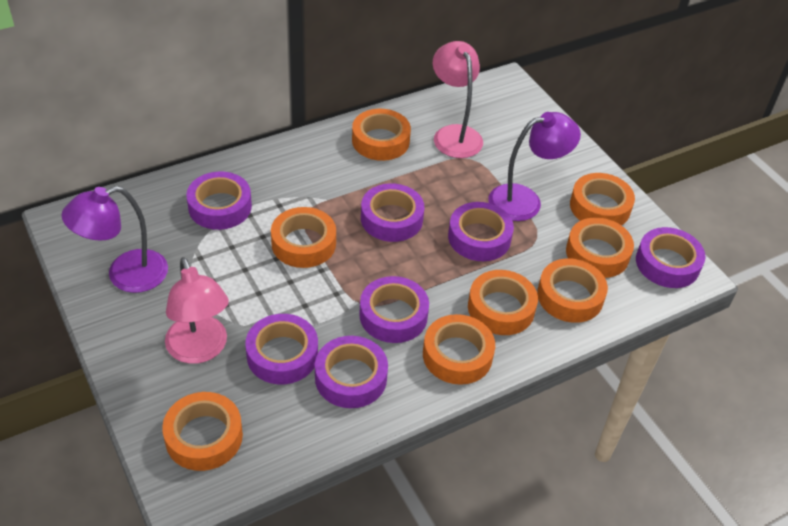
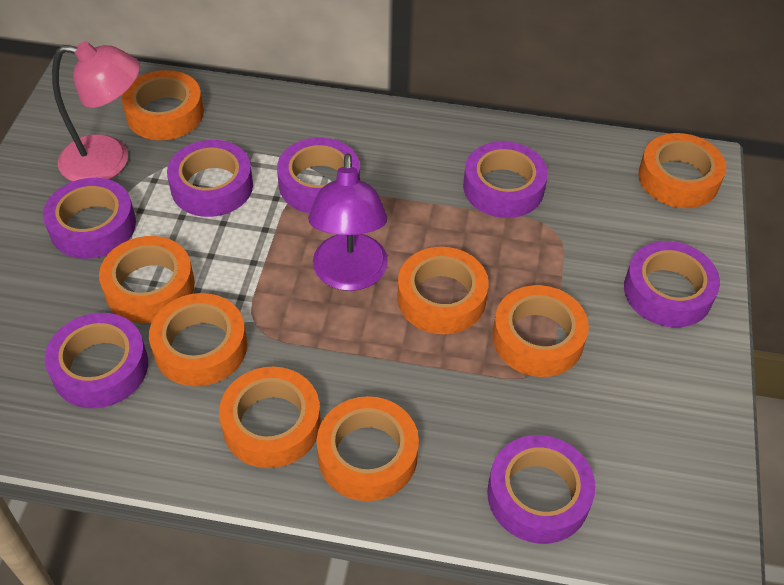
pink lamp: [165,257,229,364] [433,41,483,158] = 2 -> [52,41,140,182] = 1
purple lamp: [62,186,168,293] [488,112,581,221] = 2 -> [308,153,388,291] = 1

